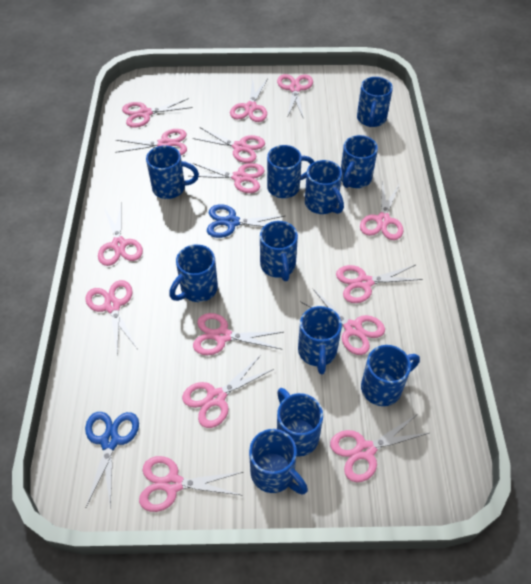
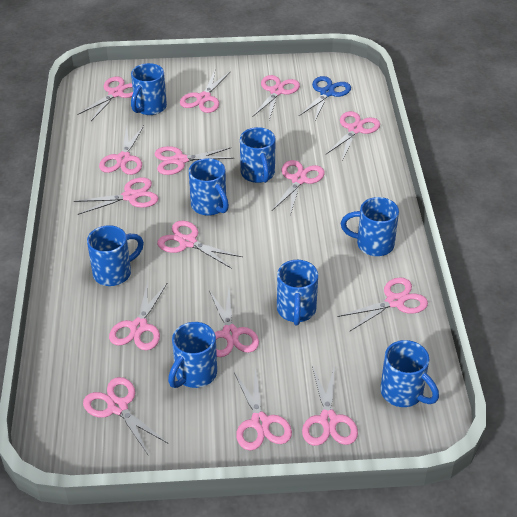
blue mug: [146,145,199,199] [169,244,218,302] [249,429,308,495] [260,221,298,281] [267,145,314,198] [277,388,323,456] [298,306,342,374] [305,160,344,214] [341,135,378,188] [357,77,393,127] [361,345,420,406] = 11 -> [87,225,144,286] [131,63,167,115] [168,322,217,388] [189,158,229,216] [240,127,276,183] [277,260,318,325] [341,197,399,256] [380,340,439,407] = 8
blue scissors: [85,412,139,509] [207,205,284,238] = 2 -> [299,76,351,122] = 1

